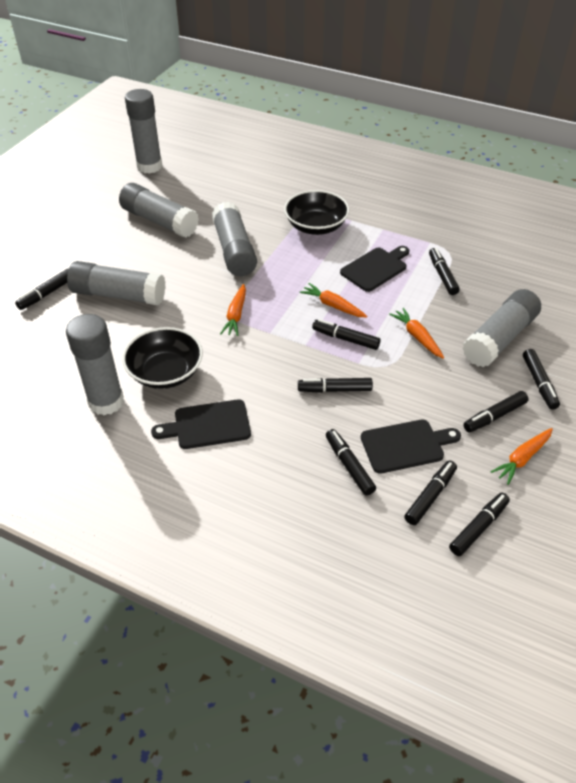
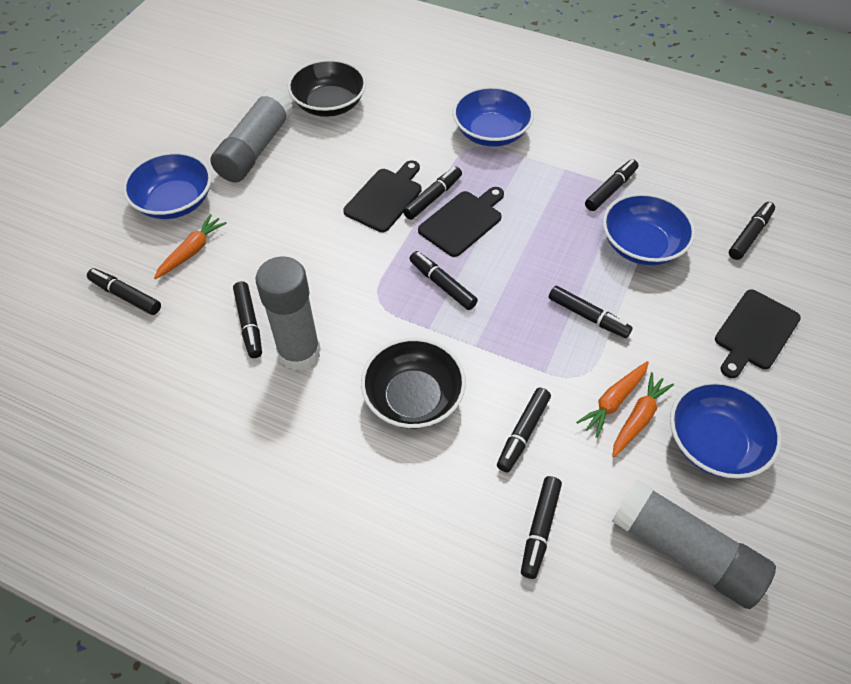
blue bowl: none = 0 -> [123,152,212,219] [453,86,534,147] [603,193,695,265] [670,381,782,479] = 4
grey glue stick: [66,314,124,415] [67,261,166,305] [119,183,199,238] [125,89,162,174] [212,202,257,276] [462,289,541,367] = 6 -> [211,88,293,182] [255,256,321,371] [612,479,776,609] = 3
orange carrot: [220,284,246,336] [300,283,368,318] [389,308,444,359] [491,428,553,485] = 4 -> [154,214,227,279] [576,361,649,438] [612,372,674,457] = 3

